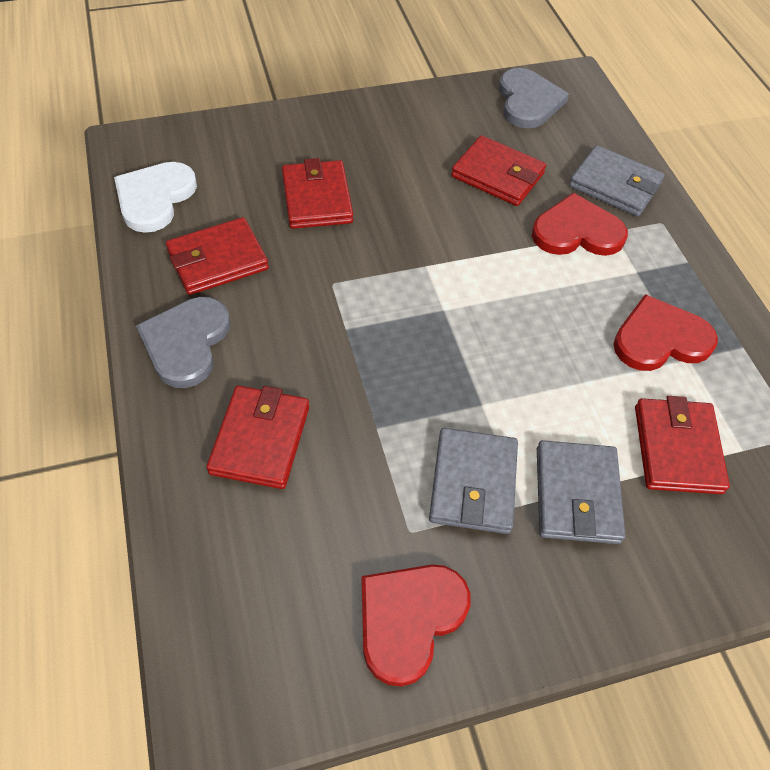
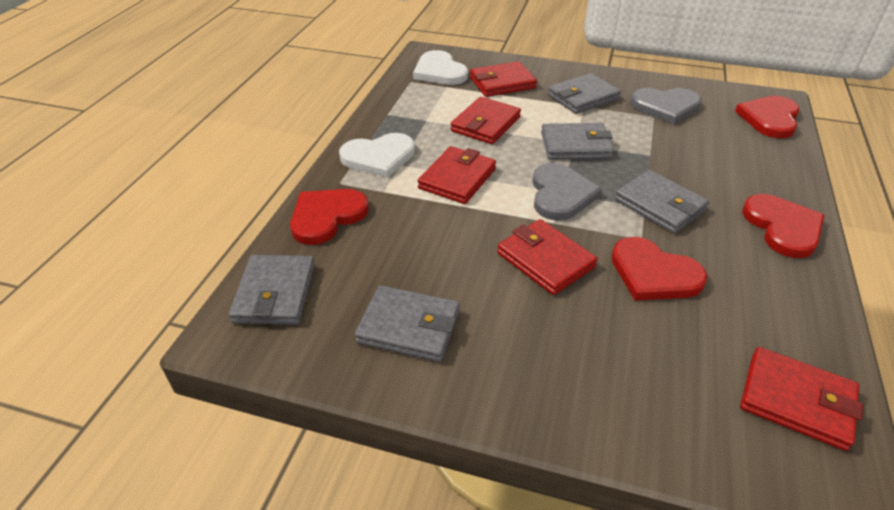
grey wallet: [429,428,518,534] [537,440,625,544] [569,145,664,217] = 3 -> [229,255,315,325] [355,285,460,362] [541,123,614,160] [548,73,621,114] [615,170,709,233] = 5
red heart: [362,564,471,687] [532,193,628,256] [613,294,718,371] = 3 -> [290,189,369,245] [612,237,707,301] [735,96,800,139] [742,194,825,258] = 4
white heart: [114,162,197,233] = 1 -> [339,133,415,178] [413,50,468,85] = 2

